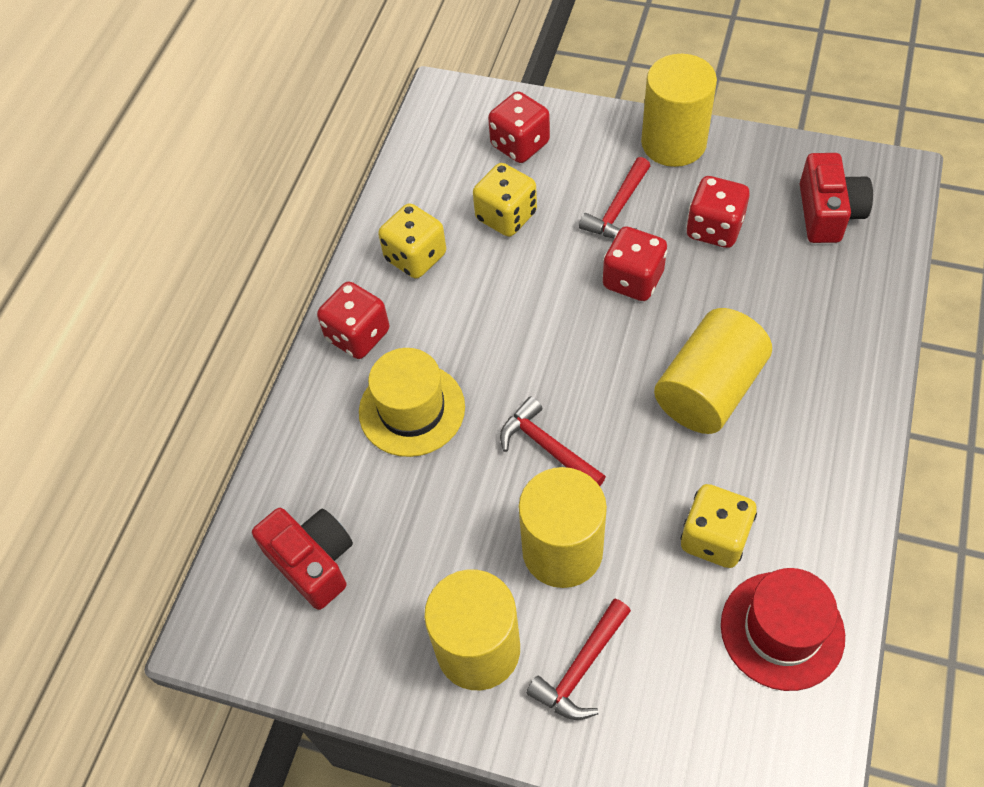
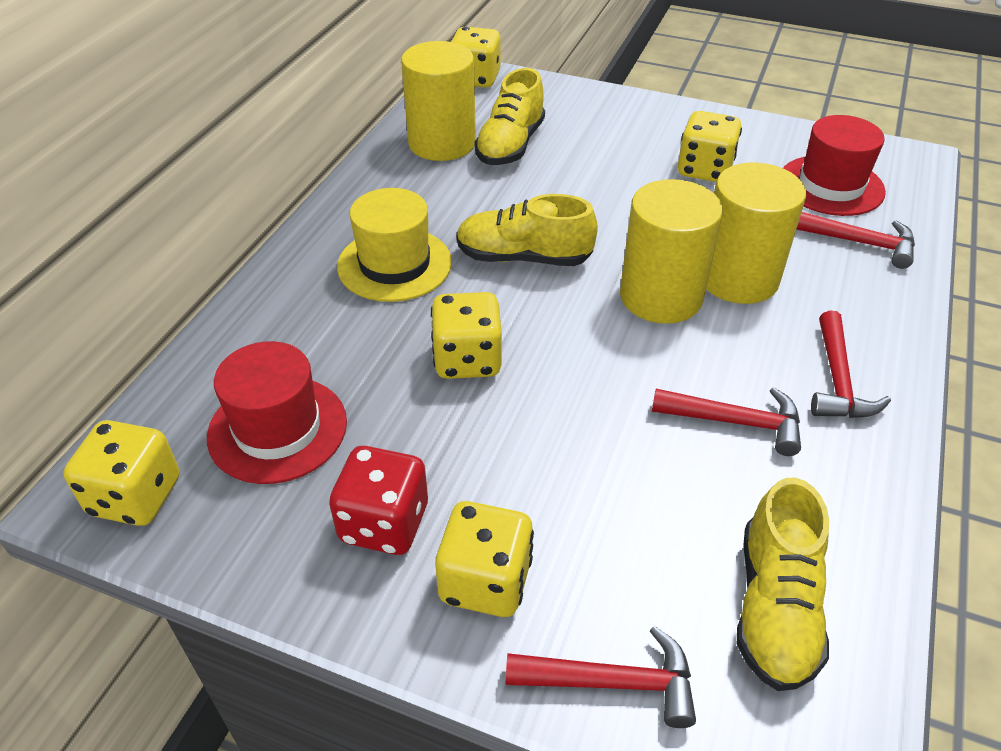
red camera: [252,508,353,610] [800,153,873,243] = 2 -> none = 0
red dice: [317,282,389,359] [488,91,550,163] [603,226,667,301] [686,176,750,248] = 4 -> [329,446,428,555] = 1
red hammer: [500,396,606,486] [526,599,631,720] [579,157,650,238] = 3 -> [506,626,696,728] [652,387,801,456] [796,212,915,269] [811,311,891,418] = 4
red hat: [721,568,845,691] = 1 -> [207,341,347,484] [783,115,886,216] = 2
yellow cylinder: [424,569,520,690] [518,467,607,588] [641,54,717,167] [654,308,772,434] = 4 -> [401,41,476,161] [620,179,723,324] [706,163,806,304] = 3
yellow dice: [378,203,446,279] [473,163,537,237] [681,484,757,568] = 3 -> [63,420,179,526] [431,292,502,379] [435,501,534,617] [451,27,500,88] [678,111,742,182] = 5
yellow shoe: none = 0 -> [456,194,598,266] [474,68,545,165] [737,478,829,691] = 3

